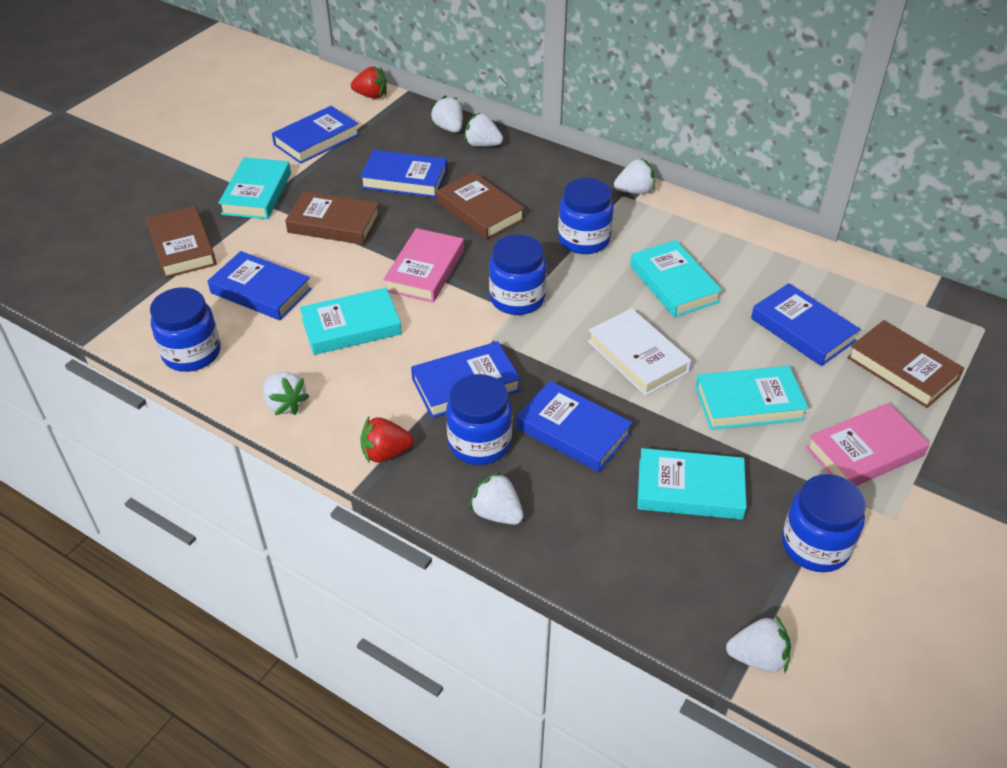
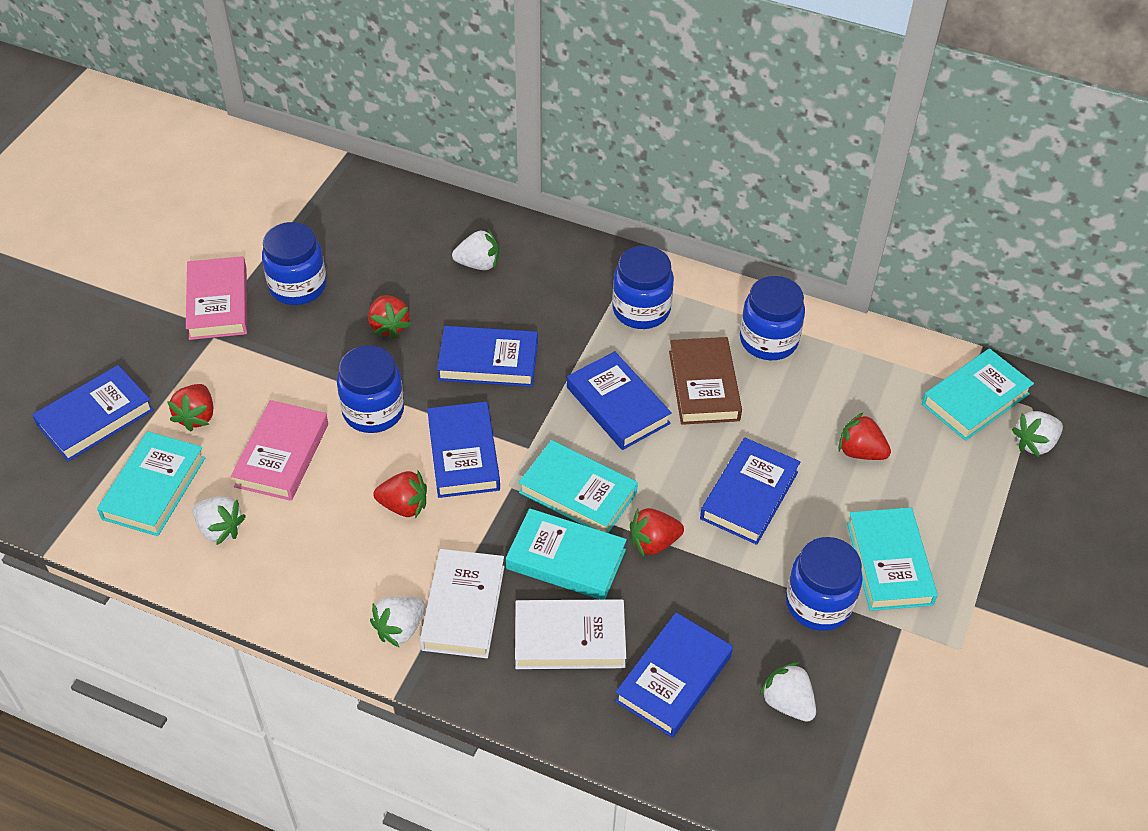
brown book: [146,206,217,278] [285,192,380,245] [436,172,525,239] [847,320,964,408] = 4 -> [669,337,742,425] = 1
red strawberry: [351,66,387,99] [360,417,414,463] = 2 -> [167,384,213,431] [368,295,411,339] [374,471,427,519] [630,508,684,556] [839,412,891,460] = 5
white book: [588,308,691,396] = 1 -> [420,549,504,658] [515,599,626,669] = 2
white strawberry: [263,372,310,415] [430,95,463,133] [464,113,503,147] [469,471,524,525] [614,158,655,194] [726,616,791,673] = 6 -> [192,497,246,545] [370,596,425,648] [452,229,499,270] [759,662,816,722] [1012,411,1063,457] = 5

